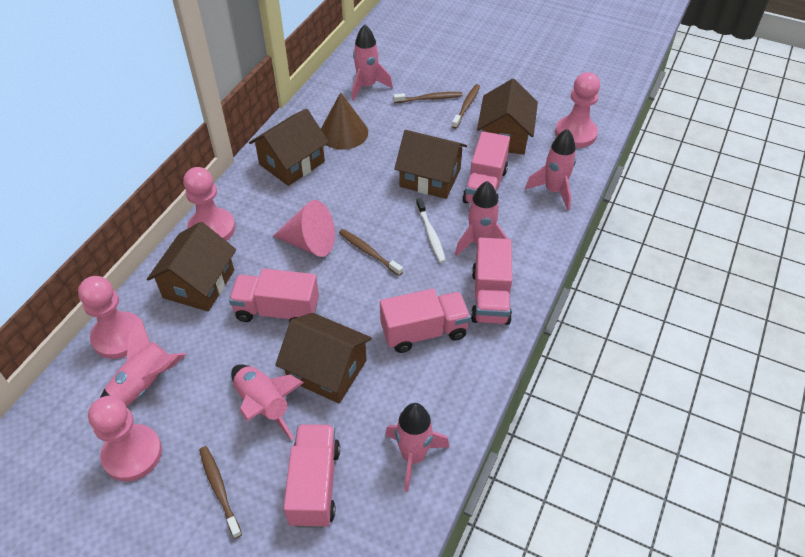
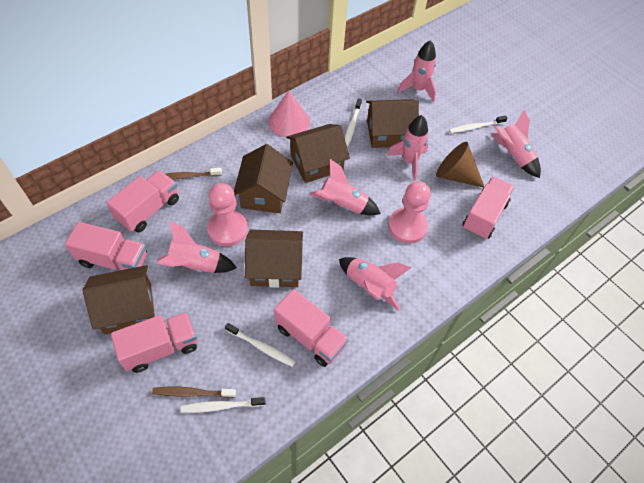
brown toothbrush: [199,446,242,539] [339,229,403,276] [393,92,463,103] [452,84,480,129] = 4 -> [152,387,236,398] [166,168,222,180] = 2
pink pawn: [78,276,140,359] [88,396,162,481] [183,167,235,241] [555,72,600,148] = 4 -> [207,183,248,247] [388,181,431,244] = 2
white toothbrush: [416,198,446,263] = 1 -> [181,397,266,413] [225,323,296,367] [345,98,362,147] [449,115,508,133] = 4

